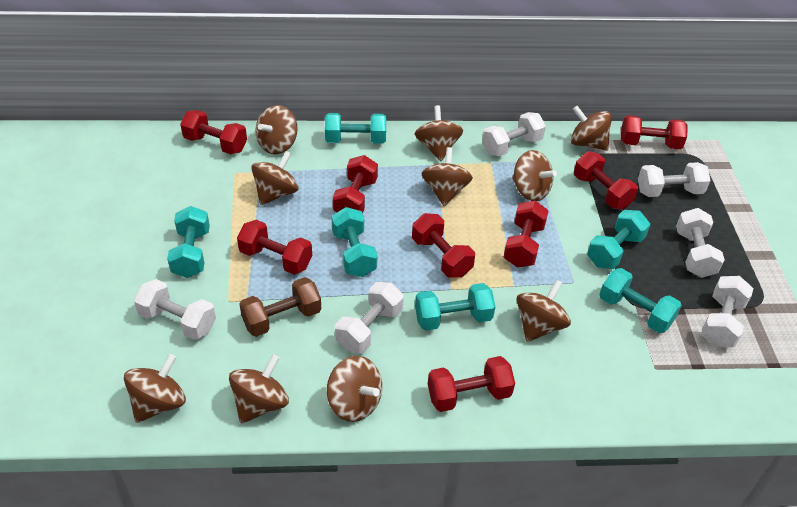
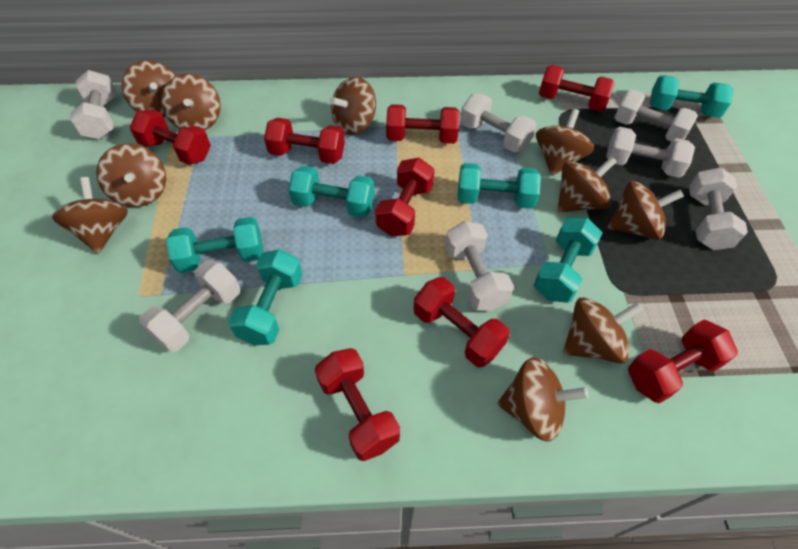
brown dumbbell: [239,277,321,337] = 1 -> none = 0
white dumbbell: [134,279,216,340] [335,282,404,354] [482,112,546,156] [638,162,711,197] [676,208,725,278] [701,276,754,347] = 6 -> [70,70,116,139] [139,260,240,352] [445,221,514,311] [460,94,536,153] [606,127,695,178] [614,89,698,141] [689,168,748,250] = 7

